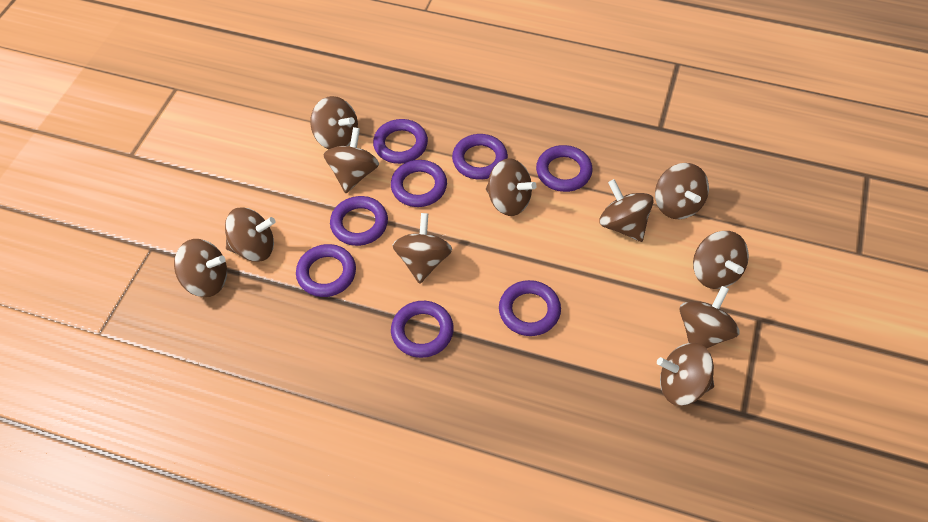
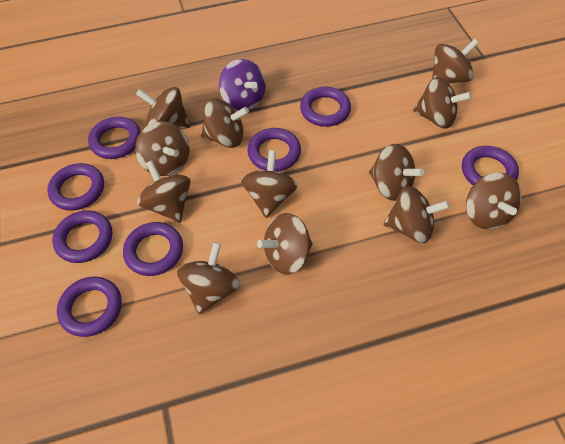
brown spinning top: [174,239,227,297] [225,207,275,262] [310,96,358,149] [323,127,379,193] [392,213,452,284] [486,158,537,216] [599,179,654,242] [655,163,709,219] [657,343,714,406] [680,286,740,349] [693,231,749,289] = 11 -> [135,121,190,176] [136,87,190,129] [137,160,191,223] [177,242,240,315] [201,99,249,148] [241,150,298,218] [257,213,313,275] [369,144,424,201] [383,186,450,243] [413,77,472,129] [432,39,478,83] [466,173,522,229] = 12
purple spinning top: none = 0 -> [219,59,266,110] = 1

